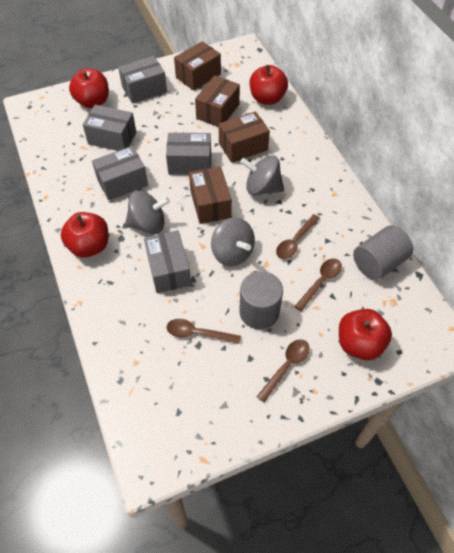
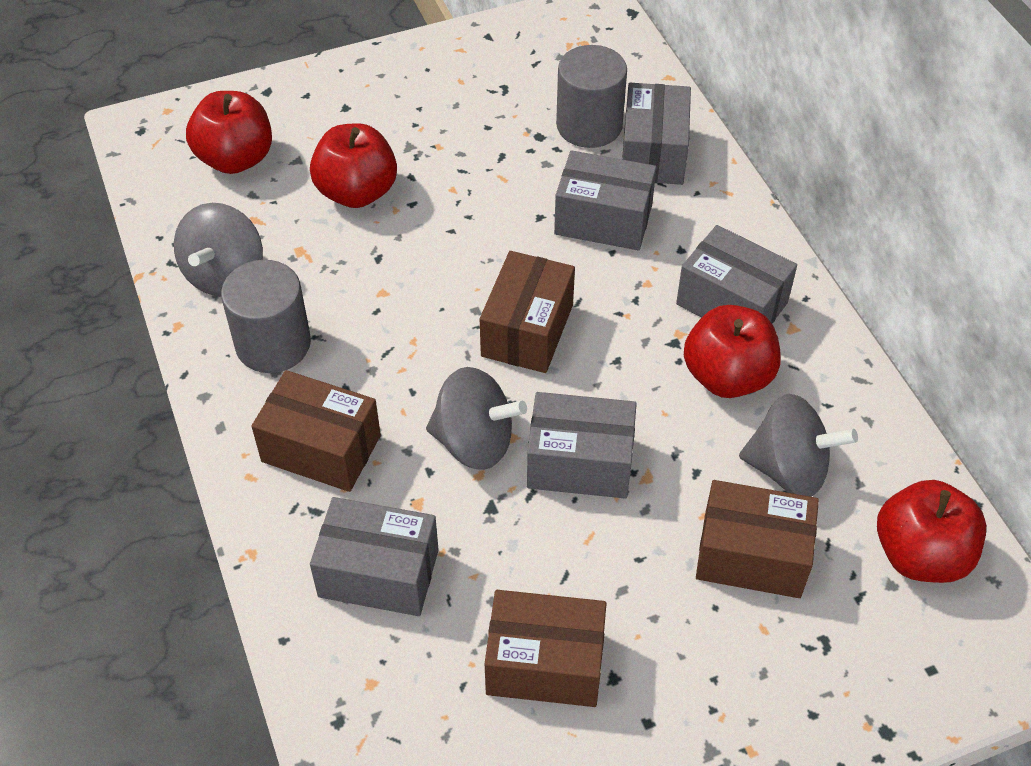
brown spoon: [167,319,241,344] [257,339,310,403] [276,214,320,259] [294,259,342,312] = 4 -> none = 0

